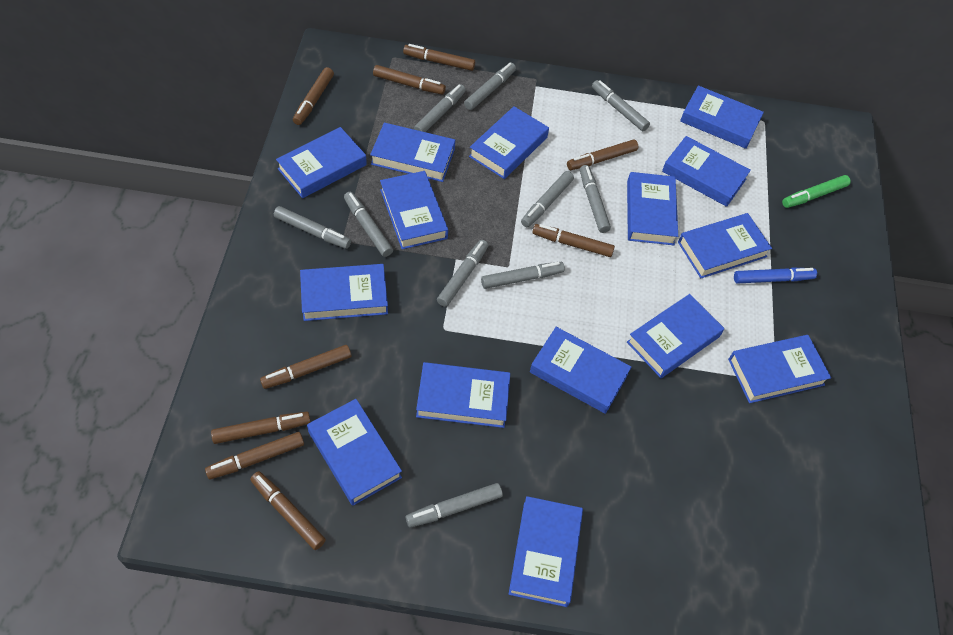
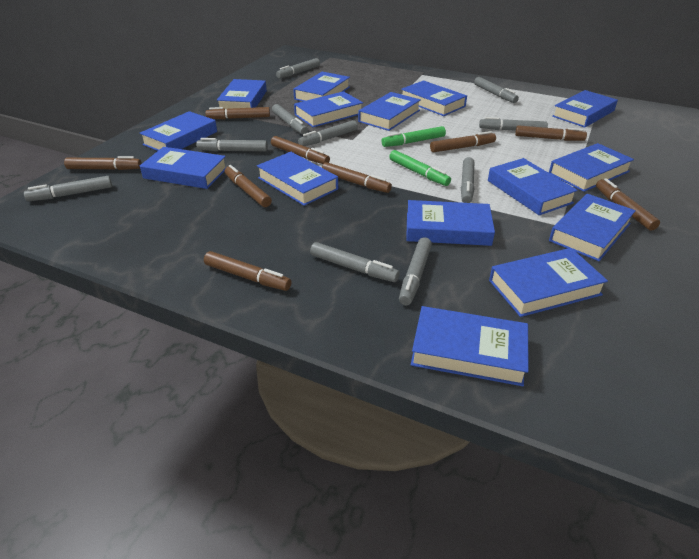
blue marker: [734,268,817,284] = 1 -> none = 0
green marker: [782,175,851,208] = 1 -> [382,126,446,147] [389,150,451,186] = 2

